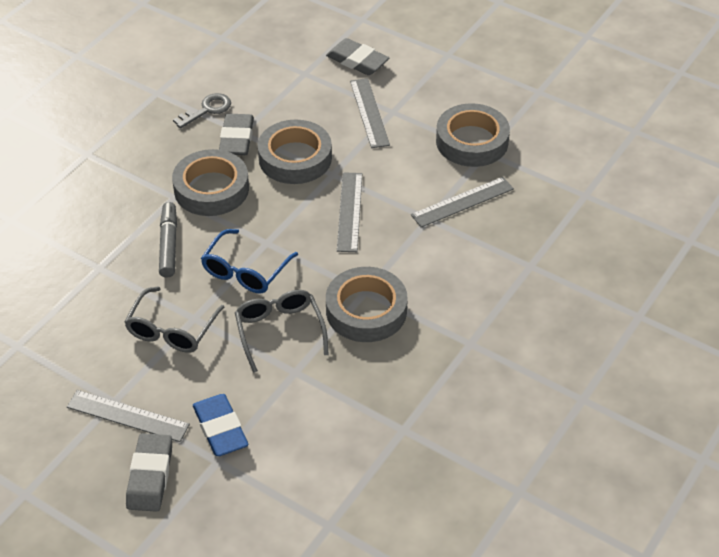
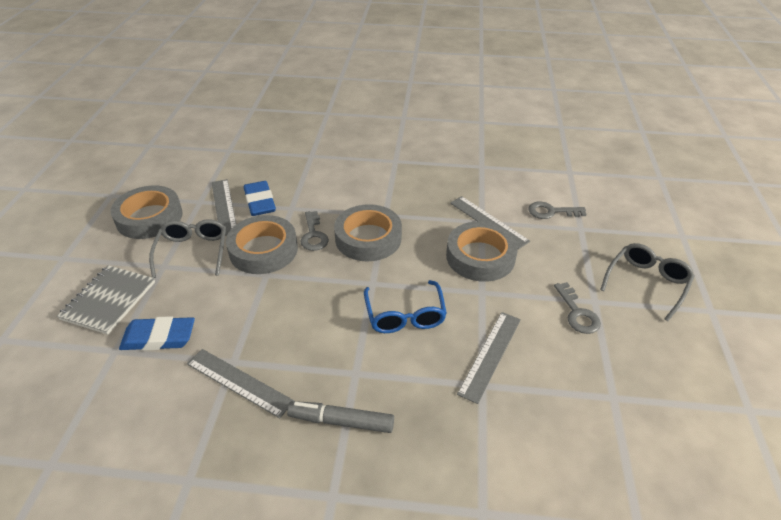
blue eraser: [193,394,248,456] = 1 -> [119,316,195,351] [244,181,276,216] = 2
grey eraser: [126,433,172,512] [219,114,254,155] [326,38,389,75] = 3 -> none = 0
grey key: [173,93,231,129] = 1 -> [300,211,329,251] [528,202,587,219] [554,282,601,334] = 3
grey notebook: none = 0 -> [57,265,155,335] = 1

